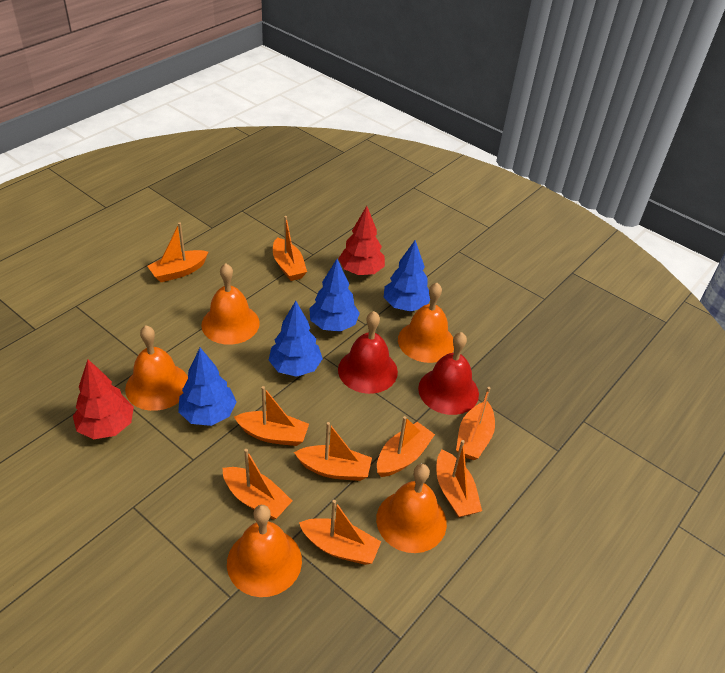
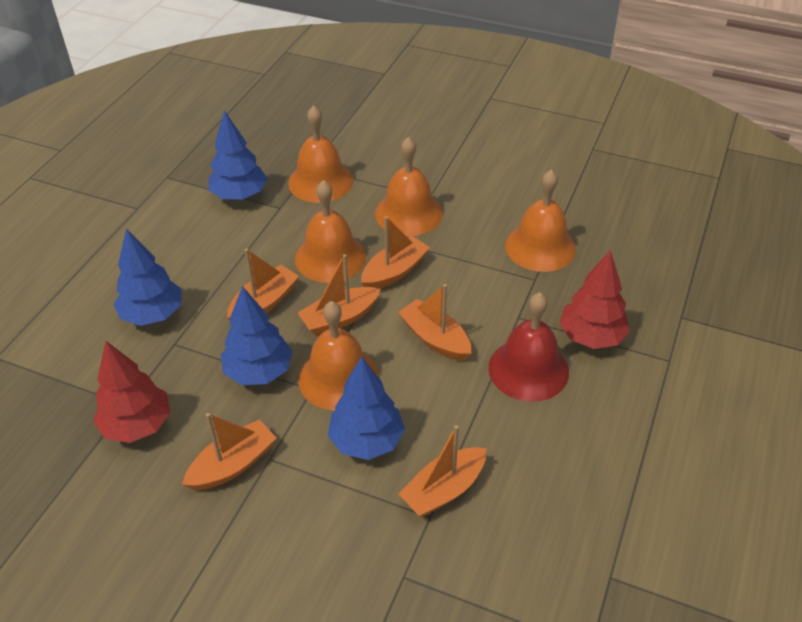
orange boat: [147,222,208,282] [223,449,292,519] [234,386,309,446] [273,216,307,281] [294,422,372,481] [299,500,381,565] [377,416,435,477] [436,440,482,518] [456,387,495,460] = 9 -> [182,413,277,490] [227,248,299,320] [298,254,381,336] [361,216,430,289] [398,284,471,361] [399,425,486,517] = 6
red bell: [338,311,398,394] [418,332,479,415] = 2 -> [488,292,569,402] = 1

